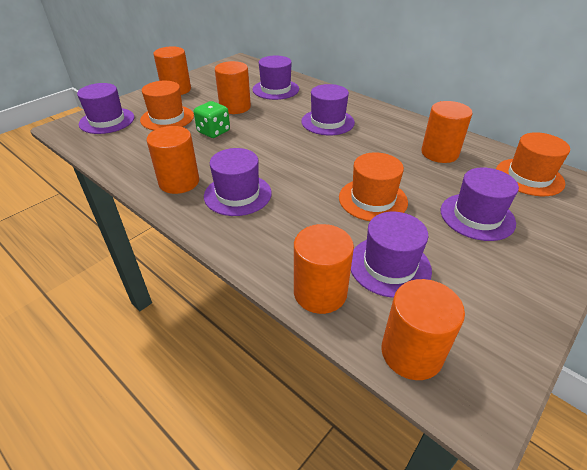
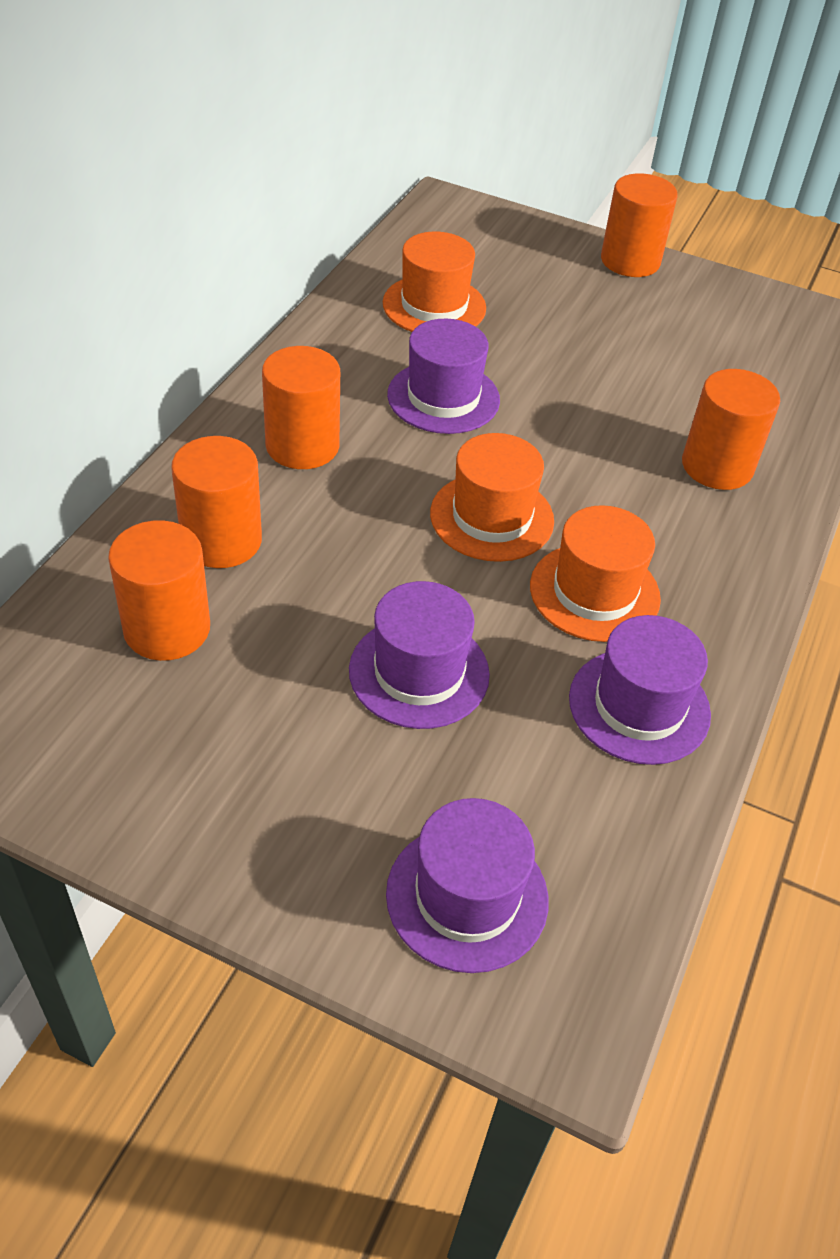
green dice: [194,101,230,138] = 1 -> none = 0
orange cylinder: [146,126,199,194] [153,46,191,95] [215,61,251,114] [294,224,354,314] [381,279,465,380] [421,101,473,163] = 6 -> [108,520,210,661] [171,436,262,568] [262,346,340,469] [601,173,678,277] [682,369,780,490] = 5
purple hat: [77,83,134,134] [204,148,272,216] [252,55,299,100] [301,84,355,135] [351,212,432,298] [441,167,519,241] = 6 -> [349,581,490,729] [386,798,548,973] [387,319,500,434] [569,615,711,765] = 4

